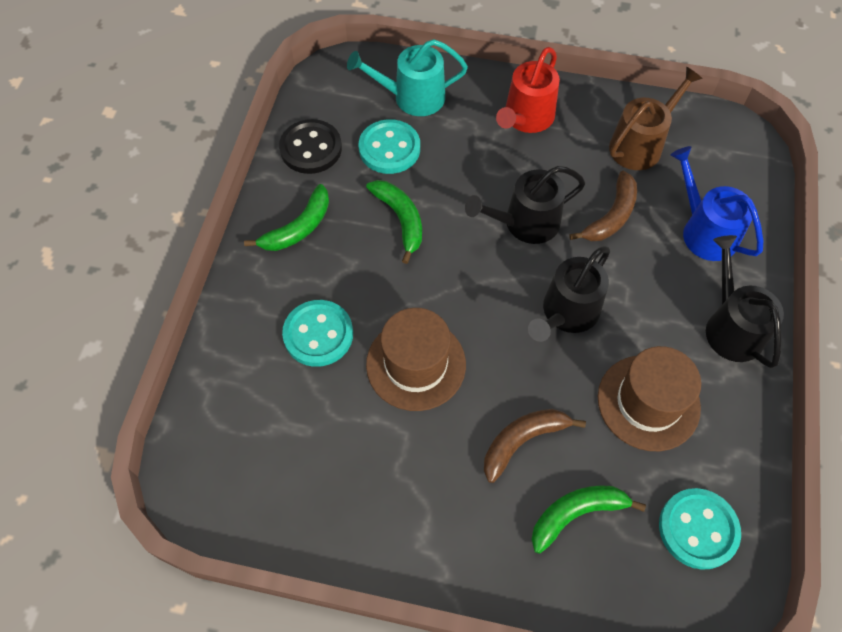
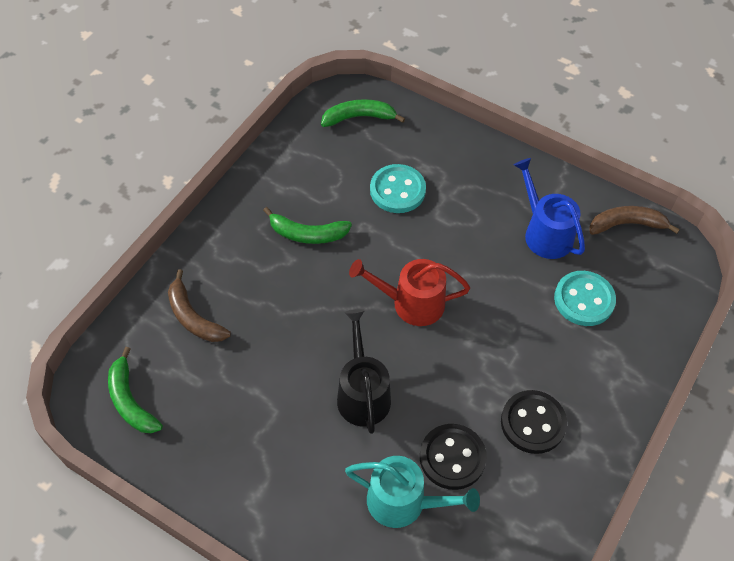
black button: [279,119,342,174] = 1 -> [420,424,487,490] [501,390,567,454] = 2
black watering can: [465,166,585,244] [528,246,610,342] [706,235,784,368] = 3 -> [337,309,391,434] = 1
brown hat: [366,308,466,411] [598,346,701,451] = 2 -> none = 0
brown watering can: [609,67,703,170] = 1 -> none = 0
turquoise button: [282,300,353,367] [359,119,420,174] [659,488,741,570] = 3 -> [370,164,426,213] [554,271,616,326] = 2

